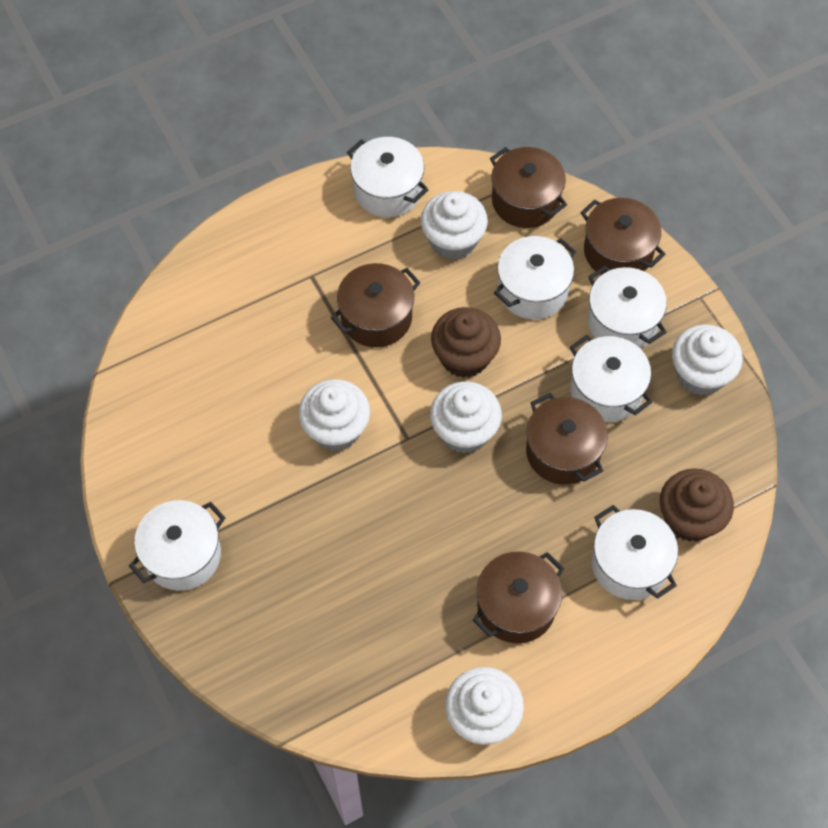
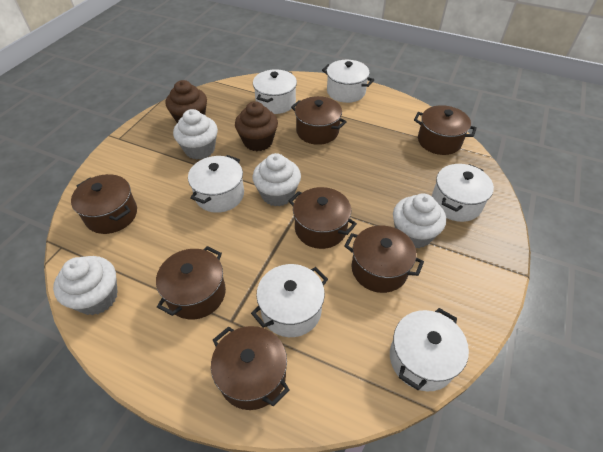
brown pot: [331,263,421,347] [473,551,564,643] [490,147,567,228] [526,393,608,485] [580,198,665,275] = 5 -> [71,174,137,234] [156,246,226,319] [211,326,289,410] [289,187,357,249] [291,96,347,145] [344,225,424,293] [414,105,477,155] = 7
white cupcake: [298,379,370,451] [421,191,488,260] [430,381,502,453] [445,667,524,745] [672,324,743,396] = 5 -> [53,256,118,315] [173,109,218,160] [252,153,301,206] [393,193,446,249] = 4

